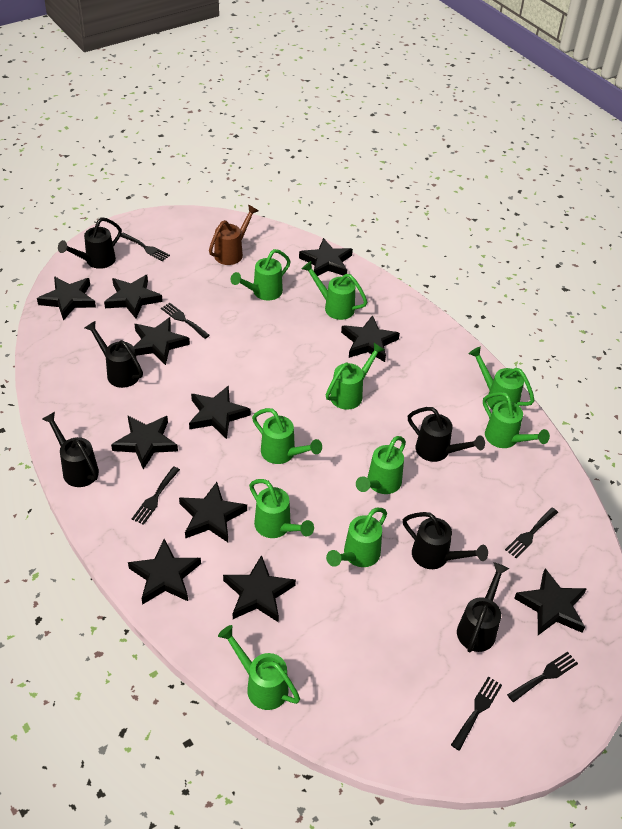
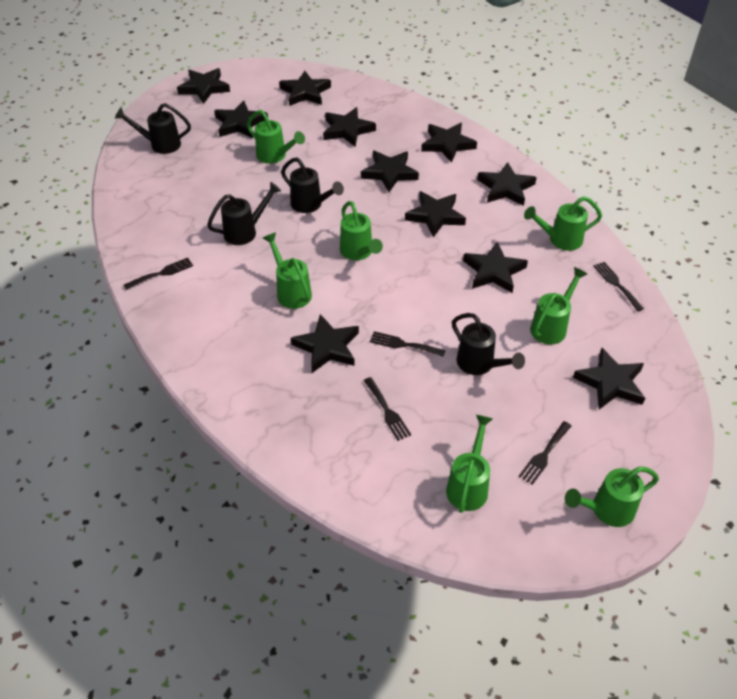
black fork: [120,233,170,261] [132,466,180,525] [161,303,210,339] [451,677,502,751] [505,508,558,559] [507,651,578,702] = 6 -> [124,258,193,290] [364,377,411,441] [370,331,446,357] [518,421,571,485] [593,262,644,312] = 5
black watering can: [42,412,99,487] [58,217,122,269] [85,321,143,388] [403,512,488,569] [408,407,485,462] [457,562,509,653] = 6 -> [115,103,191,154] [207,182,281,245] [281,157,344,213] [452,313,525,375] = 4
brown watering can: [209,205,258,265] = 1 -> none = 0
green watering can: [218,625,300,710] [231,249,291,301] [249,479,314,538] [252,408,322,464] [302,261,367,320] [326,343,384,410] [326,508,387,567] [356,436,406,494] [469,347,534,410] [483,392,550,448] = 10 -> [247,110,305,164] [263,232,312,309] [340,201,383,260] [446,415,493,513] [524,196,602,251] [530,267,587,344] [565,466,659,527] = 7

